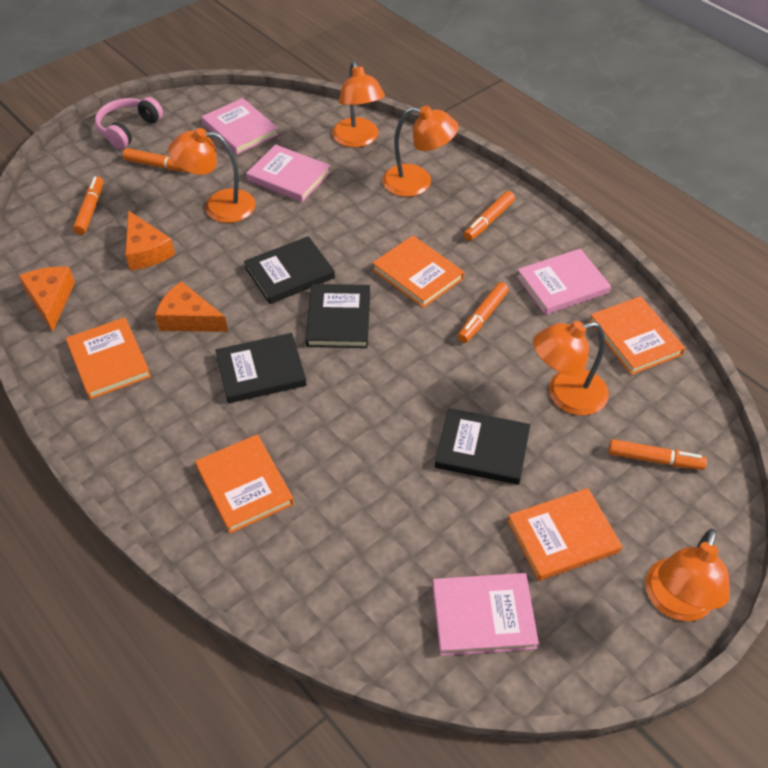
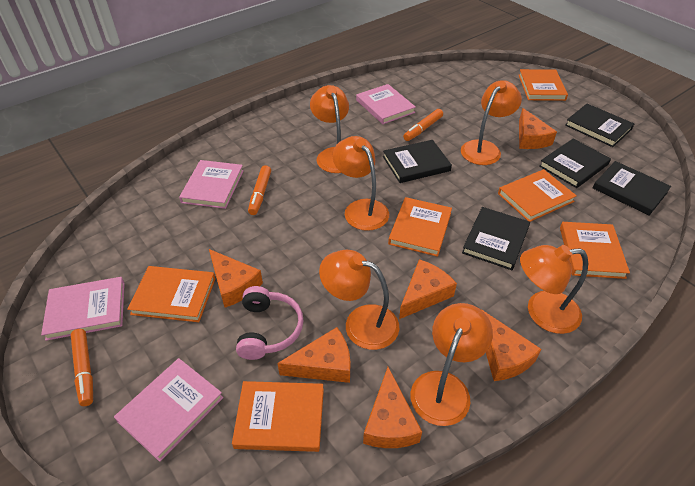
black book: [215,333,307,403] [244,236,335,304] [306,284,370,348] [435,408,530,485] = 4 -> [383,140,452,183] [462,207,530,270] [539,138,611,188] [565,104,634,147] [593,161,671,216] = 5
orange book: [66,317,151,399] [195,435,294,533] [372,235,464,308] [507,488,622,581] [589,296,685,375] = 5 -> [127,266,216,322] [232,381,324,452] [388,197,452,257] [498,169,577,222] [519,69,568,101] [560,222,630,279] = 6
orange cheese: [19,267,75,332] [125,210,175,270] [155,281,228,332] = 3 -> [209,249,263,308] [277,327,350,383] [363,367,422,448] [399,259,457,319] [481,309,541,381] [519,108,557,149] = 6
orange lamp: [168,128,255,223] [332,61,385,148] [382,105,459,197] [533,321,609,415] [645,529,730,621] = 5 -> [310,85,349,173] [319,250,399,350] [332,136,389,231] [411,303,493,426] [461,80,522,165] [520,245,588,334] = 6
orange marker: [73,176,103,235] [123,148,187,172] [458,282,509,343] [464,191,515,241] [609,439,707,470] = 5 -> [71,329,93,406] [248,165,271,215] [403,109,443,141] = 3

